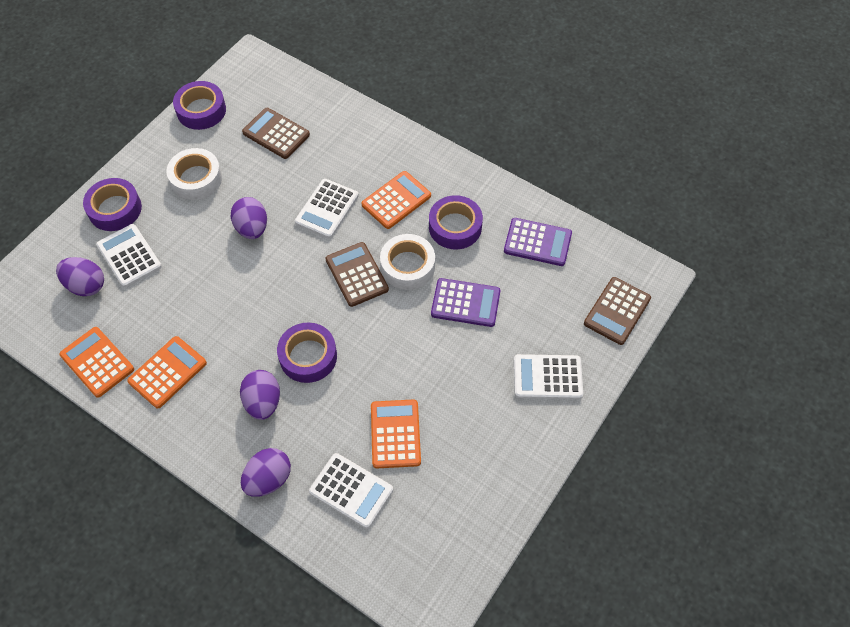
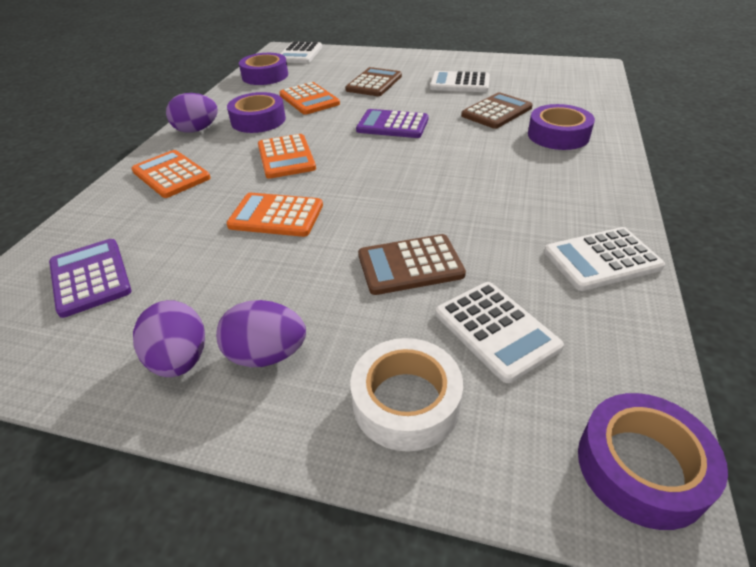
purple egg: [56,257,104,296] [231,197,267,239] [240,370,280,420] [241,448,291,497] = 4 -> [133,300,205,377] [166,93,218,133] [216,300,306,367] = 3
white tape: [166,148,222,200] [380,234,435,290] = 2 -> [350,338,463,452] = 1

